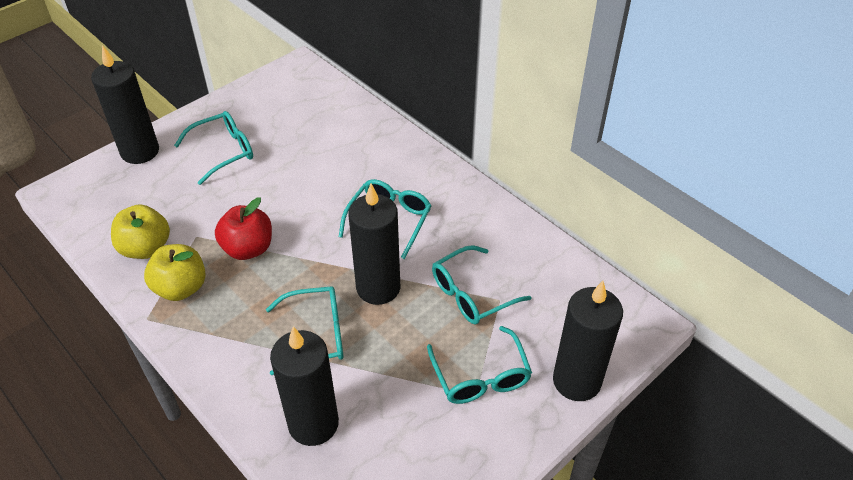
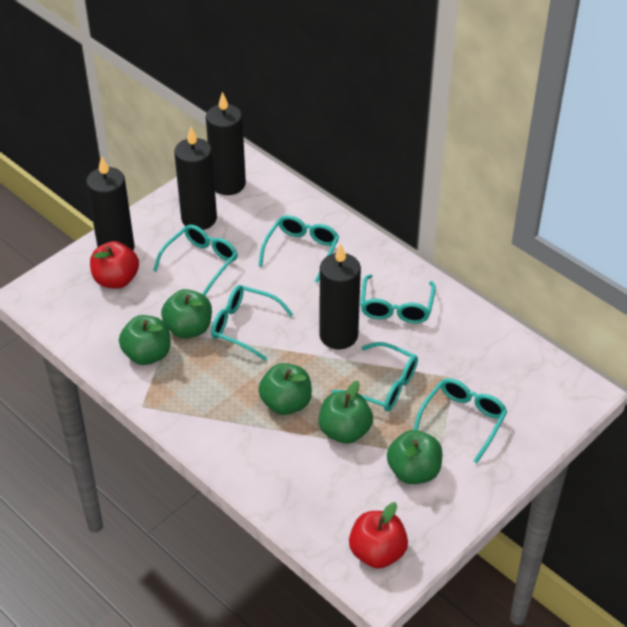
green apple: none = 0 -> [119,315,171,365] [161,289,212,338] [259,363,312,415] [319,380,373,444] [387,430,442,484] = 5
red apple: [215,198,272,260] = 1 -> [90,241,139,289] [349,502,408,569] = 2
turquoise glasses: [174,111,253,185] [266,286,344,375] [339,179,432,259] [427,326,532,404] [432,245,532,324] = 5 -> [153,225,238,296] [211,285,293,360] [259,215,339,283] [332,342,418,412] [360,275,436,323] [413,378,508,463] = 6
yellow apple: [111,204,170,259] [144,244,206,301] = 2 -> none = 0

